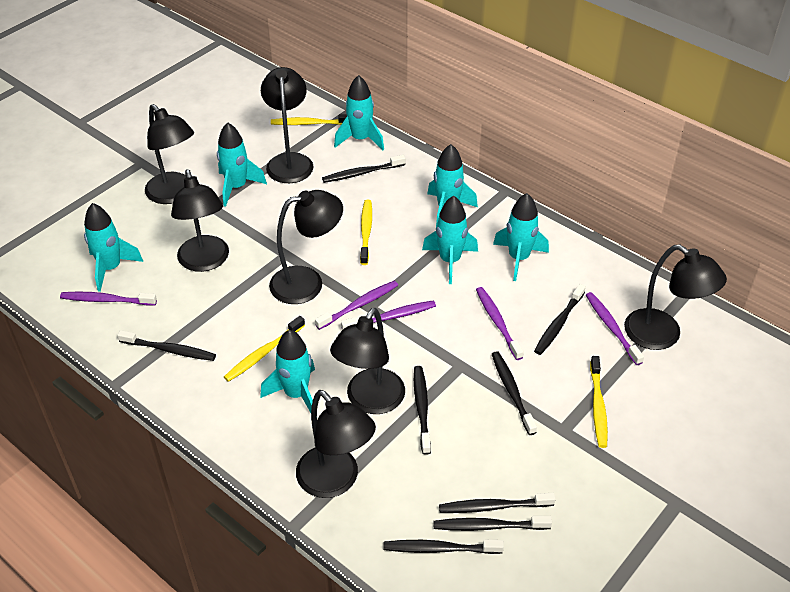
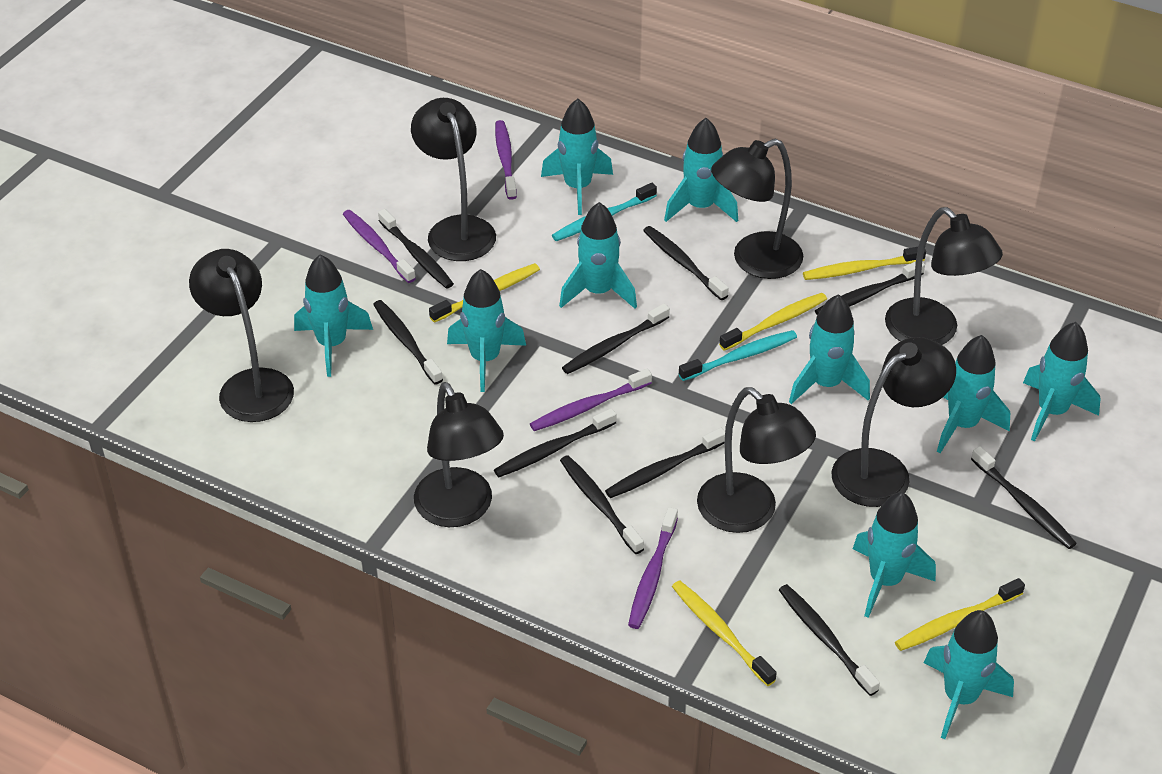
black toothbrush: [117,330,216,361] [322,155,405,183] [383,540,504,554] [414,366,431,455] [433,516,552,531] [439,493,556,513] [492,351,537,435] [534,284,586,355] = 8 -> [373,300,443,385] [378,209,454,289] [494,408,617,477] [560,455,644,554] [562,304,670,374] [605,428,725,498] [643,226,729,300] [779,584,880,696] [815,262,925,315] [971,446,1077,549] = 10
purple toothbrush: [60,292,157,305] [315,281,398,330] [341,300,436,330] [476,287,524,360] [586,292,644,365] = 5 -> [343,210,416,283] [495,120,517,200] [530,369,652,431] [628,507,678,629] = 4
turquoise rocket: [84,203,143,292] [217,122,267,207] [260,330,315,413] [334,75,384,150] [422,196,478,284] [427,144,478,227] [493,193,549,281] = 7 -> [294,254,373,377] [447,269,526,392] [541,99,613,215] [559,202,637,309] [664,118,738,222] [789,294,870,404] [853,492,936,618] [924,610,1014,739] [937,335,1010,453] [1023,322,1101,442] = 10
turquoise toothbrush: none = 0 -> [552,183,657,241] [679,330,797,381] = 2
yellow toothbrush: [224,316,305,382] [271,114,347,125] [360,200,372,265] [590,356,608,448] = 4 -> [429,263,540,323] [672,580,777,686] [719,293,827,351] [803,247,926,280] [895,578,1025,651] = 5

